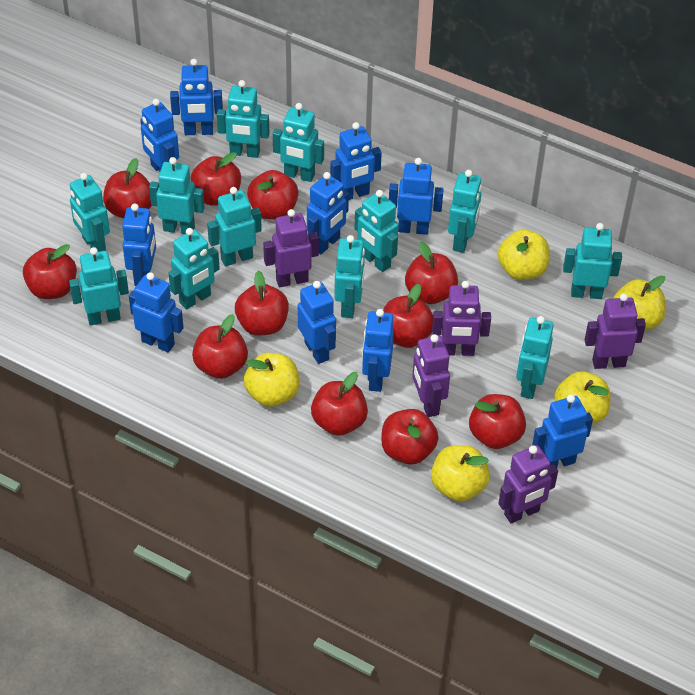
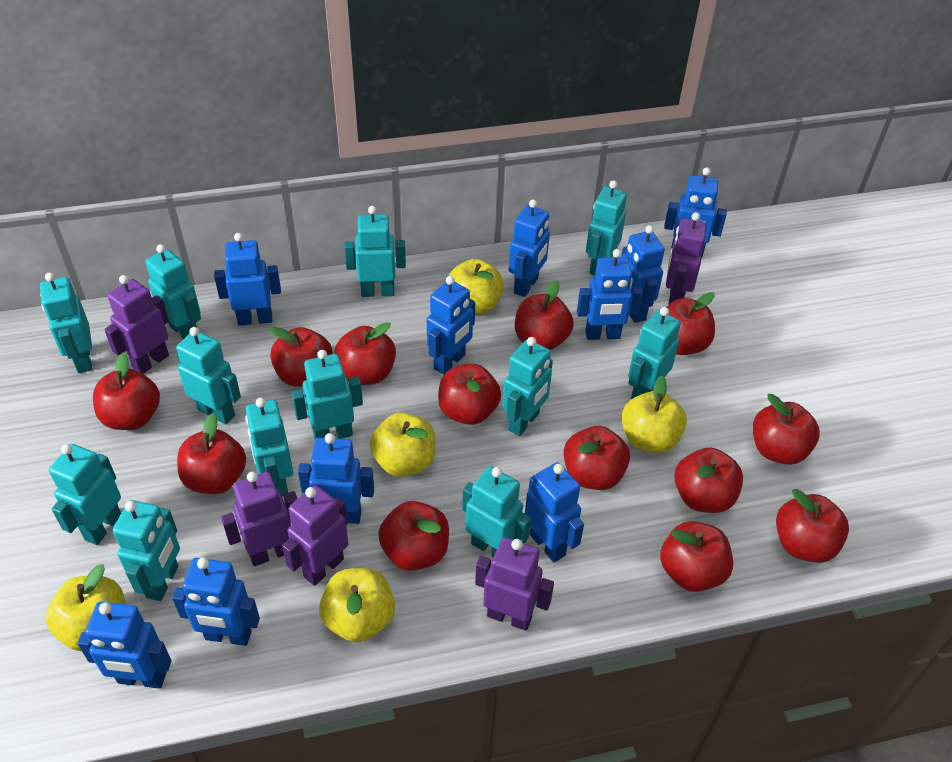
red apple: [23,244,77,299] [103,158,152,219] [190,152,241,206] [192,314,248,379] [235,270,289,336] [247,170,299,220] [311,372,368,436] [381,409,438,464] [383,284,433,348] [405,242,458,304] [469,394,526,449] = 11 -> [93,353,160,430] [177,413,246,494] [270,327,333,387] [334,322,396,385] [378,501,449,571] [438,363,501,425] [515,280,574,350] [564,426,630,490] [660,521,733,592] [667,292,715,355] [674,448,743,513] [753,394,820,465] [776,489,849,563] = 13

